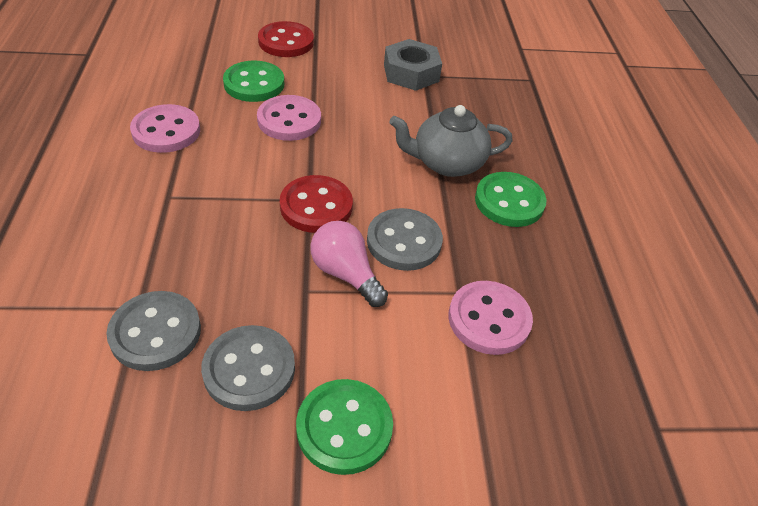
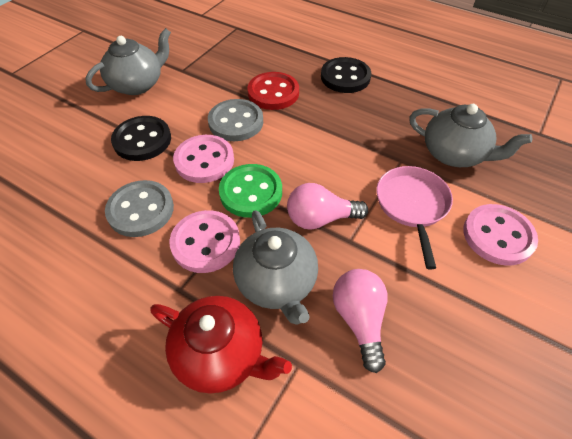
black button: none = 0 -> [111,116,171,161] [321,57,371,93] = 2
green button: [223,60,284,102] [296,379,393,475] [475,172,547,227] = 3 -> [219,164,282,218] = 1
grey button: [106,291,201,371] [201,325,295,411] [367,208,443,271] = 3 -> [105,180,174,237] [208,99,263,141] = 2
grey nut: [384,39,442,91] = 1 -> none = 0
grey teapot: [389,105,513,177] = 1 -> [85,28,171,95] [233,210,318,325] [409,104,532,167] = 3
pink light bulb: [311,221,388,307] = 1 -> [287,183,368,230] [333,269,388,373] = 2
pink pan: none = 0 -> [376,166,453,269] = 1
red button: [258,21,314,57] [280,175,353,233] = 2 -> [248,72,299,110] = 1
red teapot: none = 0 -> [151,296,292,394] = 1

